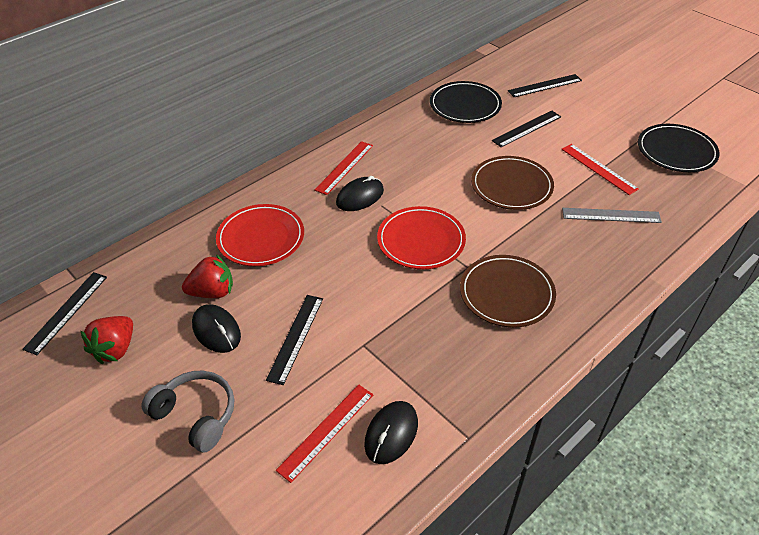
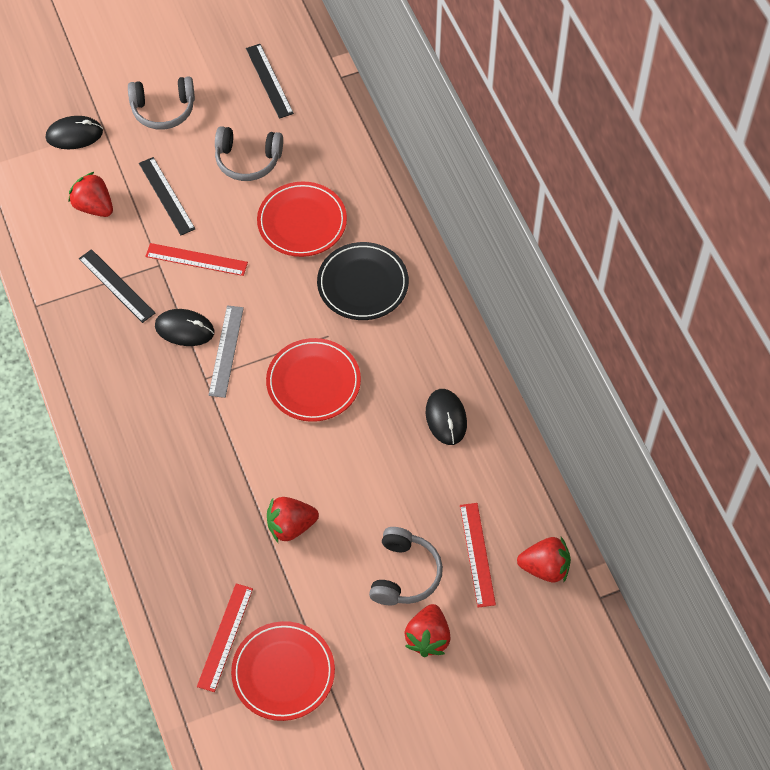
black plate: [430,81,502,123] [638,124,720,172] = 2 -> [317,242,409,320] = 1
black ruler: [22,272,107,355] [266,295,323,385] [492,111,561,147] [508,74,582,97] = 4 -> [79,249,155,323] [139,157,195,235] [246,44,294,119] = 3
brown plate: [460,255,556,327] [471,156,554,210] = 2 -> none = 0
grey headphones: [141,370,234,453] = 1 -> [128,76,195,130] [215,126,283,181] [369,527,443,605] = 3
red plate: [216,204,304,266] [377,206,466,269] = 2 -> [231,621,335,721] [257,182,347,257] [266,338,361,422] = 3
red strawberry: [80,316,133,364] [182,254,233,298] = 2 -> [68,172,113,217] [267,497,319,542] [404,604,451,657] [517,537,571,582] = 4

